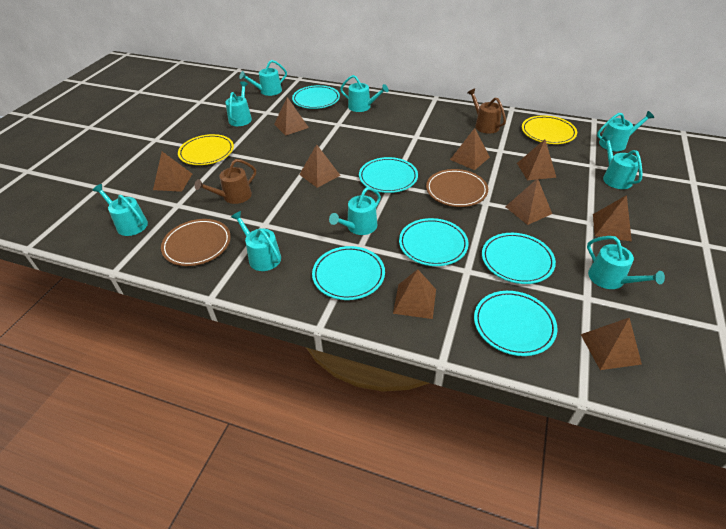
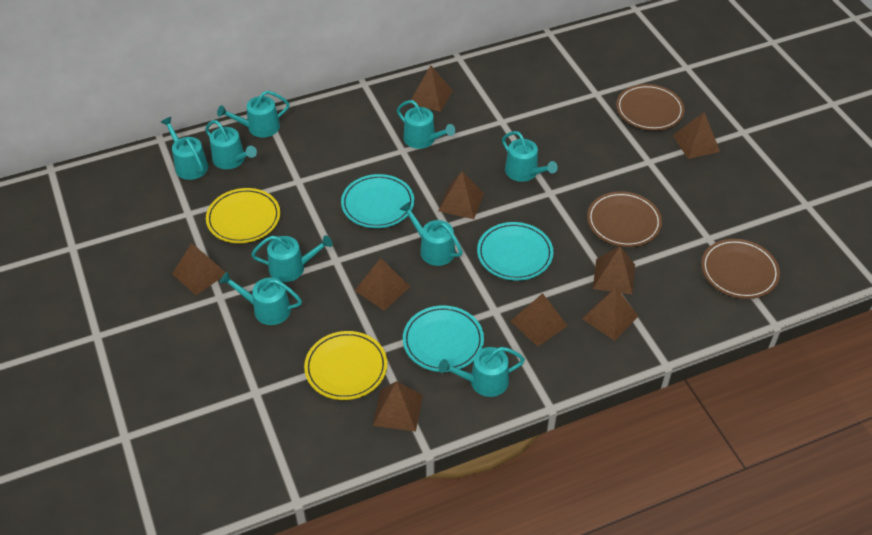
brown plate: [161,219,231,266] [426,169,488,207] = 2 -> [587,191,662,247] [616,84,685,131] [701,239,780,299] = 3
brown watering can: [195,159,256,204] [467,89,506,134] = 2 -> none = 0
turquoise plate: [292,85,340,109] [312,246,385,300] [359,157,418,193] [399,218,469,266] [474,291,558,356] [482,233,556,284] = 6 -> [341,174,414,228] [403,305,484,372] [477,222,553,281] = 3

